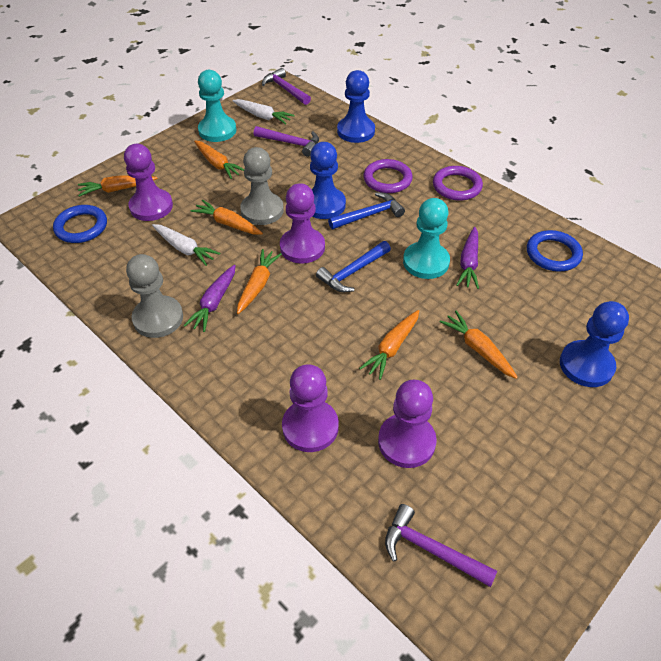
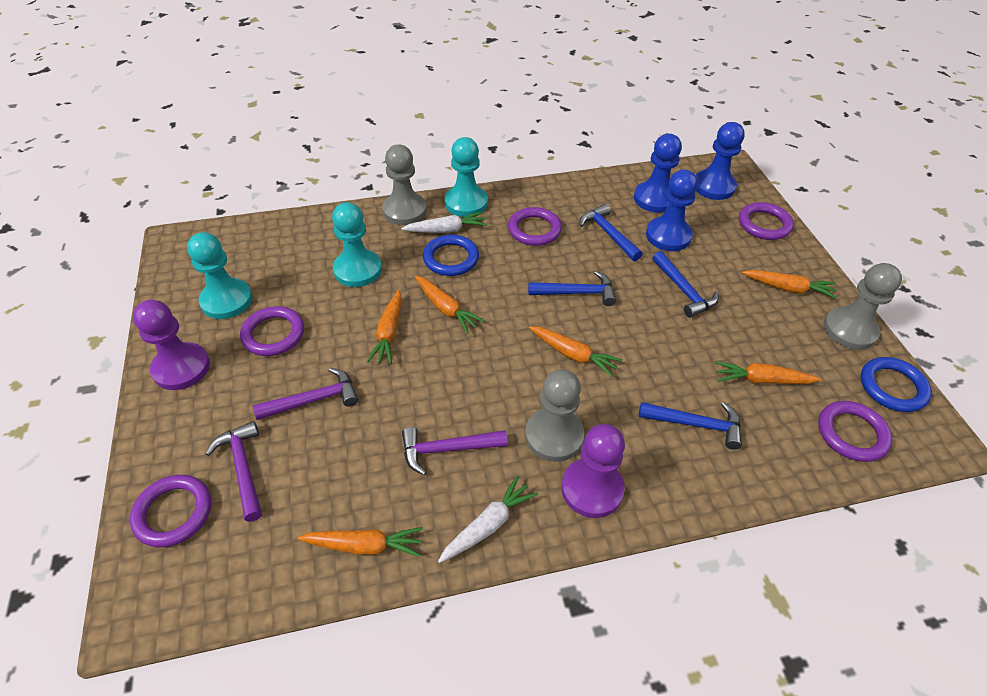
blue hammer: [316,241,391,292] [328,192,405,229] = 2 -> [528,271,616,306] [580,204,642,261] [639,402,742,450] [652,251,719,318] = 4
grey pawn: [126,254,183,338] [240,147,284,225] = 2 -> [382,145,427,225] [525,369,584,462] [823,263,902,350] = 3
purple carrot: [184,265,236,332] [456,227,479,289] = 2 -> none = 0
purple pawn: [124,144,173,221] [280,183,325,264] [282,364,339,452] [378,380,437,468] = 4 -> [133,300,210,390] [561,424,625,518] = 2
purple ring: [363,159,413,193] [433,166,483,201] = 2 -> [130,475,211,547] [240,306,304,356] [508,207,562,246] [739,202,794,240] [818,401,893,462] = 5
turquoise pawn: [198,70,236,142] [403,198,450,279] = 2 -> [187,232,253,319] [332,202,382,287] [445,137,488,217] = 3

